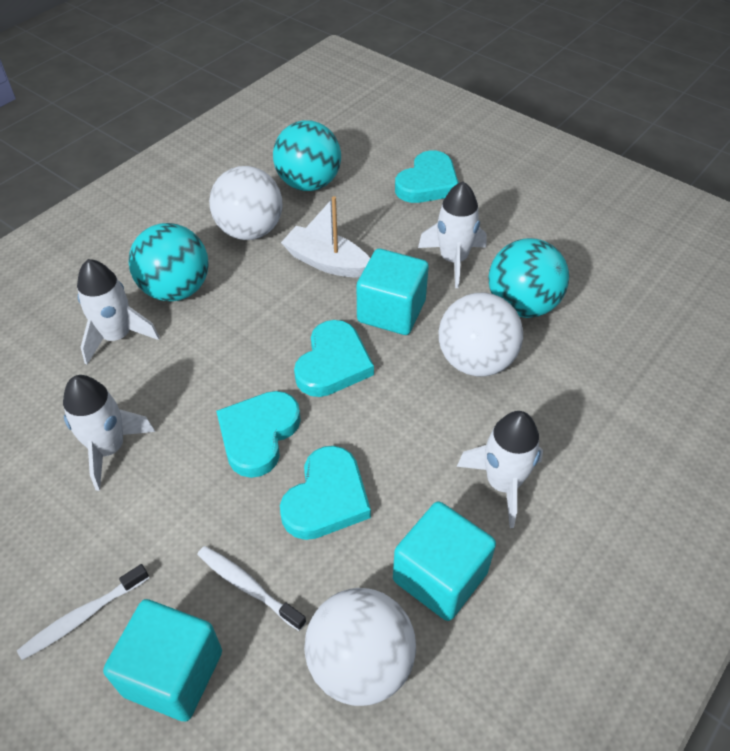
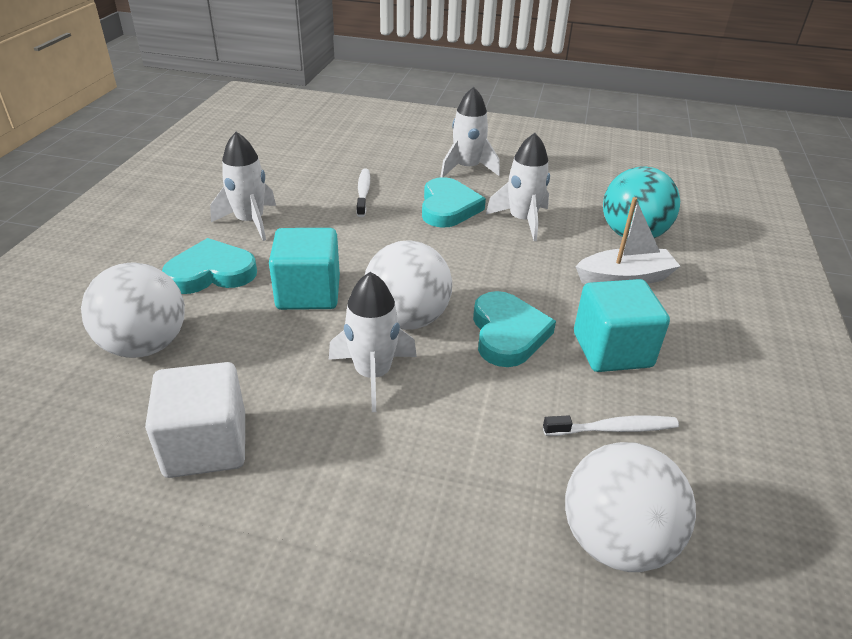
turquoise ball: [128,223,209,302] [273,120,341,191] [489,238,569,318] = 3 -> [603,166,680,238] = 1
turquoise cube: [103,599,222,721] [357,248,429,335] [393,501,496,621] = 3 -> [269,228,340,310] [574,279,670,372] = 2
turquoise heart: [216,391,301,478] [280,446,371,540] [294,320,374,397] [395,150,459,203] = 4 -> [162,238,257,294] [422,177,486,228] [473,291,556,367] = 3
white cube: none = 0 -> [145,362,245,478] = 1

